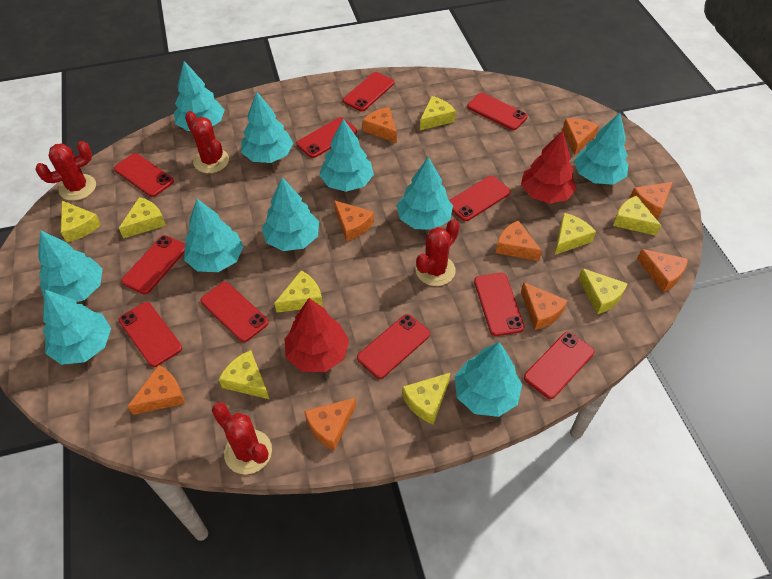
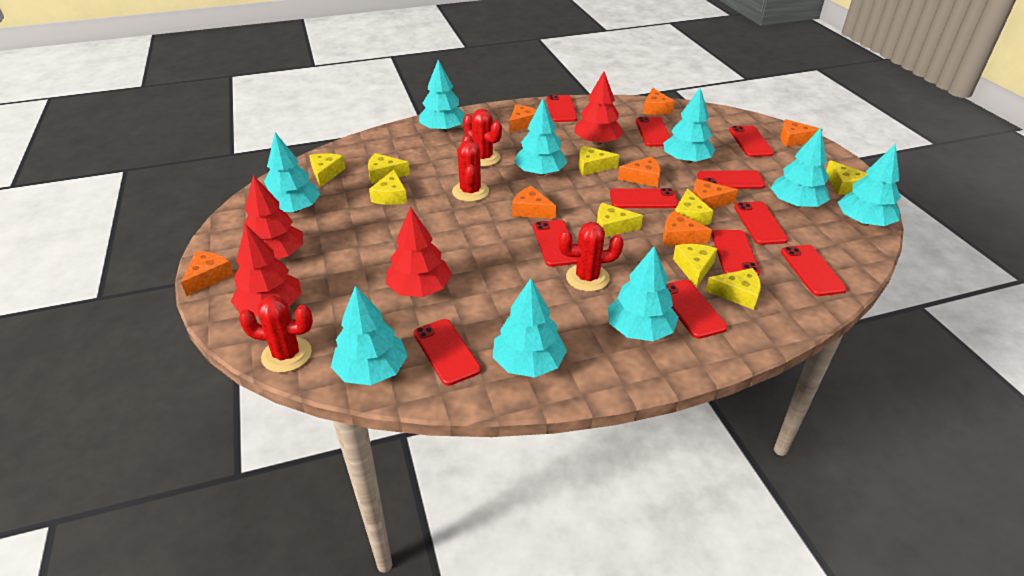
orange cheese: [127,365,185,415] [304,398,356,451] [334,200,374,242] [363,107,397,143] [495,221,542,261] [521,282,568,330] [562,118,599,156] [630,182,673,220] [637,249,688,292] = 9 -> [181,251,234,296] [509,104,536,133] [512,186,556,219] [618,156,660,187] [643,88,674,115] [663,211,712,246] [693,179,738,209] [780,119,823,147] = 8
red tree: [284,298,349,372] [521,131,577,204] = 2 -> [231,224,301,316] [239,175,303,259] [386,207,452,297] [574,72,624,145] = 4
turquoise tree: [38,231,103,302] [43,290,111,365] [174,61,225,131] [184,199,244,272] [241,92,293,163] [261,177,319,251] [319,119,374,192] [397,157,453,230] [454,342,522,417] [574,113,628,185] = 10 -> [264,132,320,213] [331,286,408,385] [419,60,465,132] [493,278,567,377] [514,99,568,176] [608,246,678,341] [663,88,716,164] [771,128,830,208] [838,144,901,226] = 9

